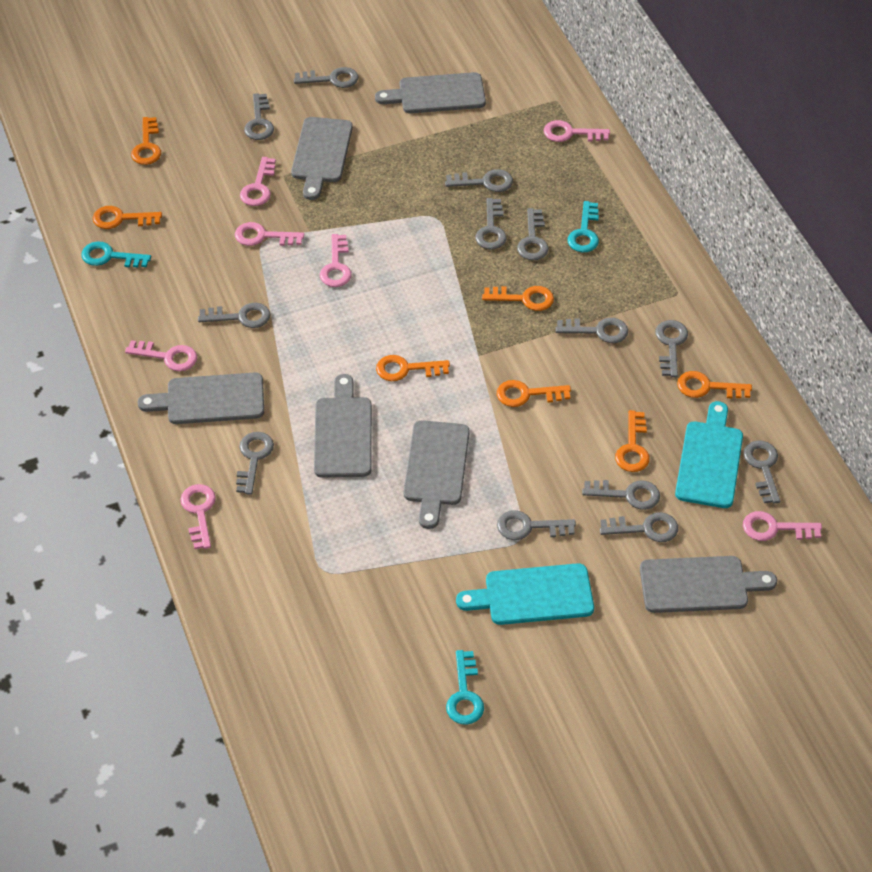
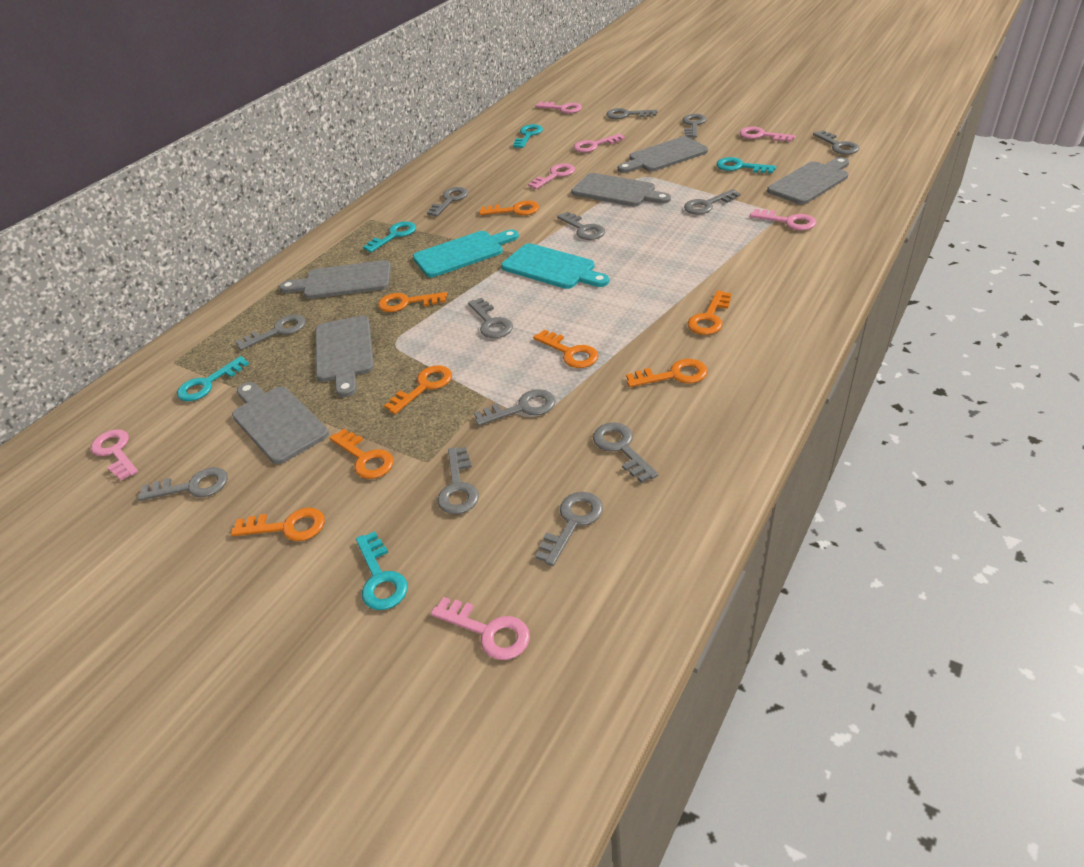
orange key: [93,206,162,229] [131,117,161,165] [376,355,450,381] [482,286,554,311] [497,380,571,407] [615,410,650,472] [677,371,752,398] = 7 -> [231,508,325,541] [330,429,394,479] [378,292,447,312] [384,365,452,414] [479,201,539,215] [533,329,598,368] [626,359,708,387] [688,290,732,335] = 8
turquoise key: [81,241,151,267] [446,650,484,725] [567,201,599,252] = 3 -> [177,356,249,401] [356,531,408,610] [363,222,416,252] [513,124,543,148] [717,157,776,173] = 5

